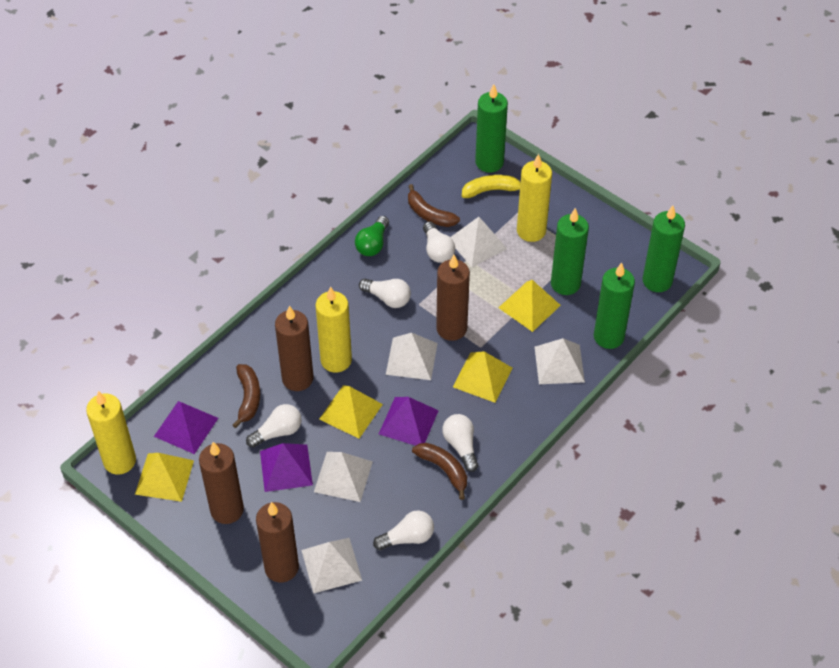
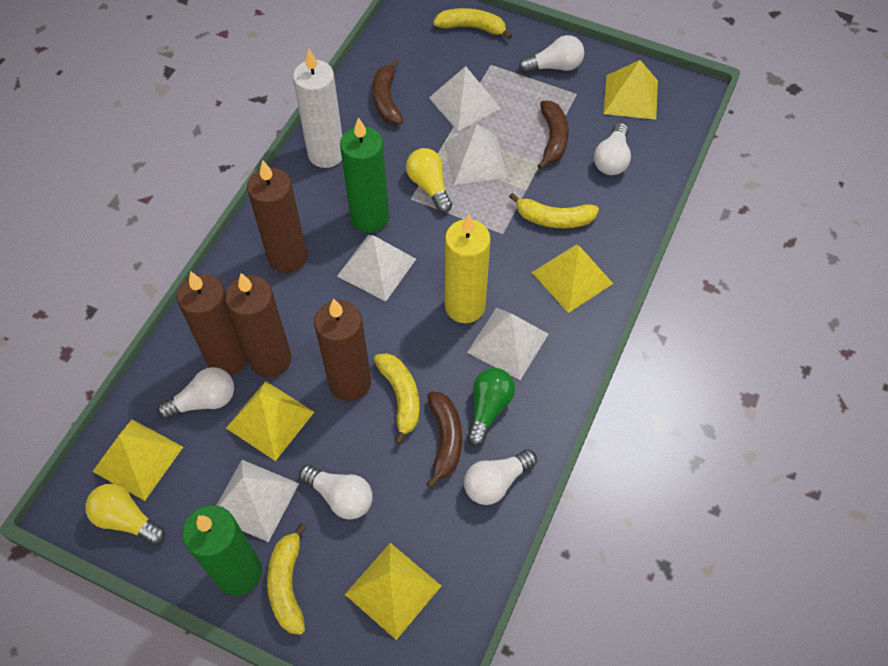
green candle: [475,84,508,173] [551,208,589,295] [594,263,635,349] [643,206,685,292] = 4 -> [182,505,262,596] [340,117,389,233] = 2
purple pyramid: [154,401,218,454] [260,443,313,492] [379,397,439,446] = 3 -> none = 0
white candle: none = 0 -> [293,49,342,168] = 1
yellow banana: [462,175,520,198] = 1 -> [267,523,307,635] [374,353,420,445] [433,8,512,39] [509,193,599,228] = 4
yellow candle: [86,391,136,474] [316,287,352,373] [517,154,552,242] = 3 -> [445,214,491,323] = 1
yellow light bulb: none = 0 -> [85,484,166,545] [406,148,452,213] = 2
yellow pyramid: [135,453,194,502] [319,385,383,439] [453,351,512,403] [498,280,561,332] = 4 -> [92,419,183,501] [226,381,314,461] [345,543,441,640] [532,244,613,313] [604,60,658,120] = 5

